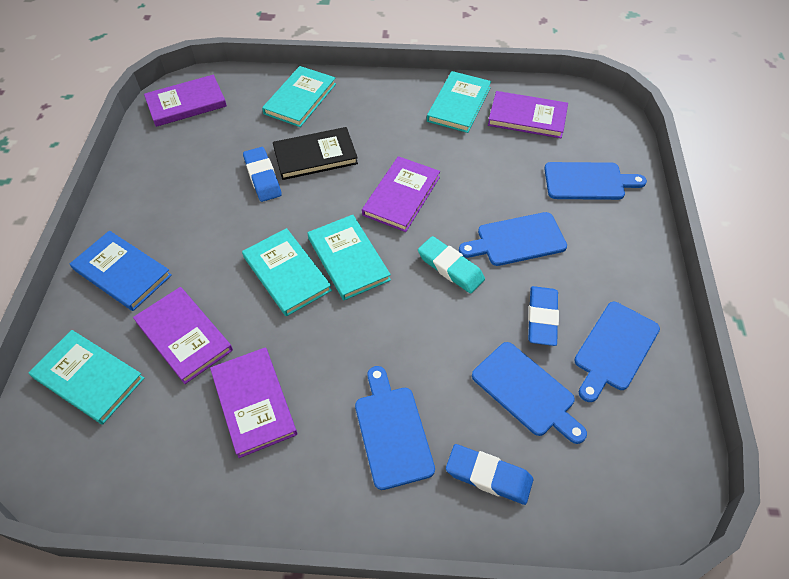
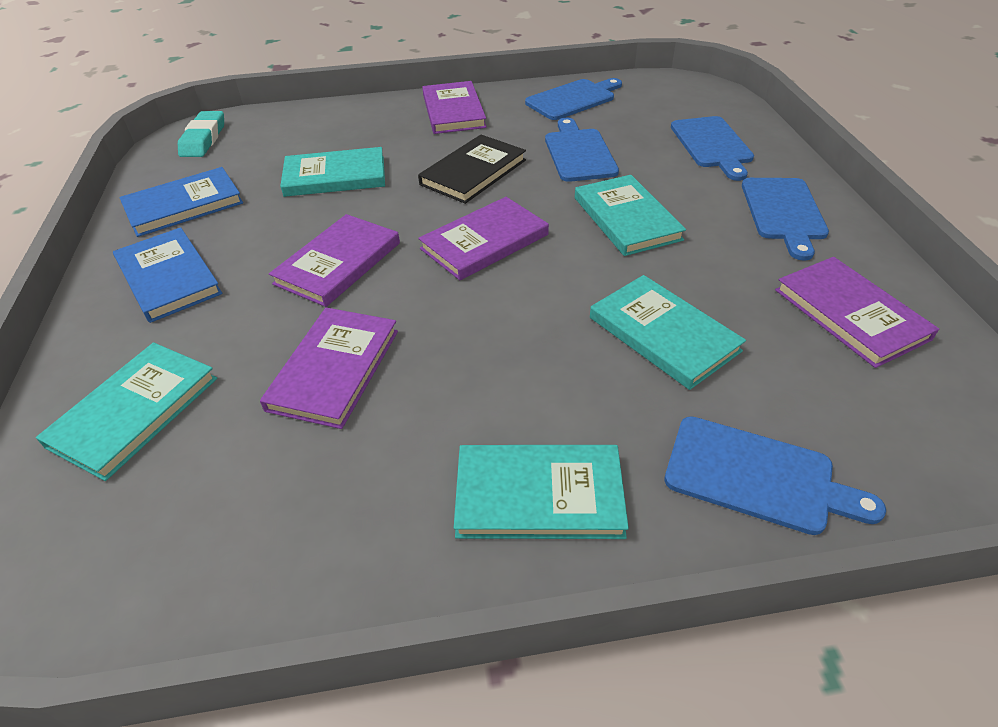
blue book: [70,231,172,311] = 1 -> [113,227,222,323] [119,167,243,237] = 2
blue eraser: [243,147,282,202] [446,444,533,505] [528,286,559,346] = 3 -> none = 0

